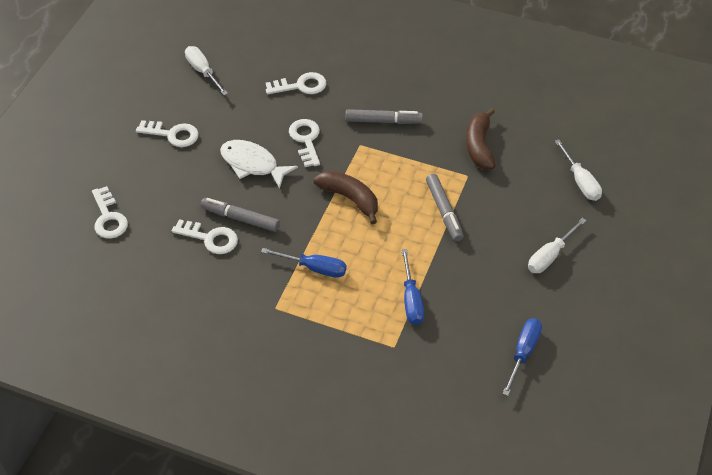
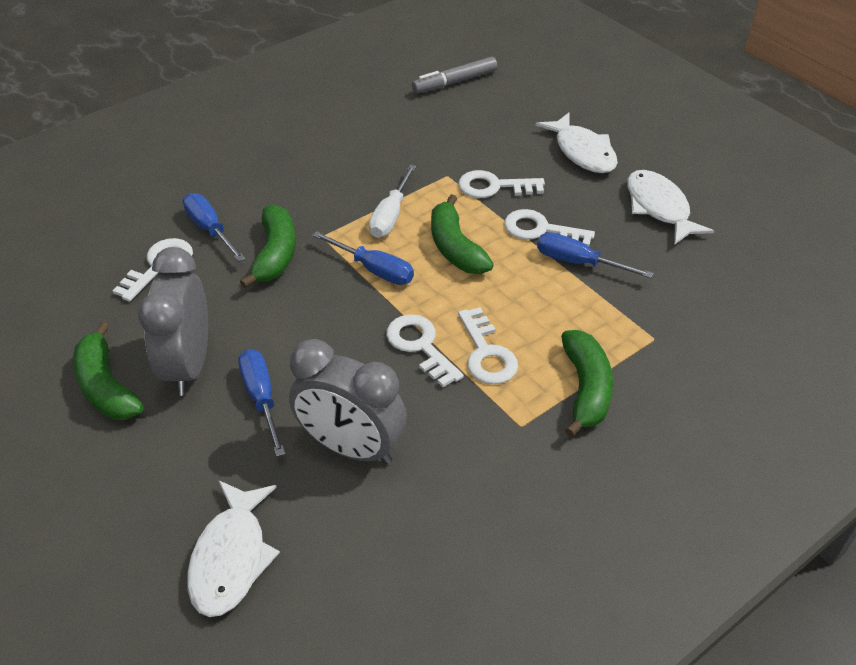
blue screwdriver: [261,248,347,278] [401,249,424,325] [502,318,542,396] = 3 -> [183,193,246,262] [238,349,285,457] [312,231,414,285] [537,232,654,278] = 4
brown banana: [313,171,378,224] [466,108,496,170] = 2 -> none = 0
green banana: none = 0 -> [73,322,143,420] [240,204,296,288] [431,194,494,274] [561,330,613,437] = 4
grey clock: none = 0 -> [138,247,208,396] [289,339,407,464] = 2
grey marker: [201,198,280,232] [345,109,423,124] [426,174,464,241] = 3 -> [412,57,497,93] = 1
white fish: [220,140,298,189] = 1 -> [187,480,280,617] [535,112,618,173] [627,170,714,245] = 3
white screwdriver: [185,46,228,95] [528,218,587,273] [555,139,602,201] = 3 -> [369,165,416,238] = 1

